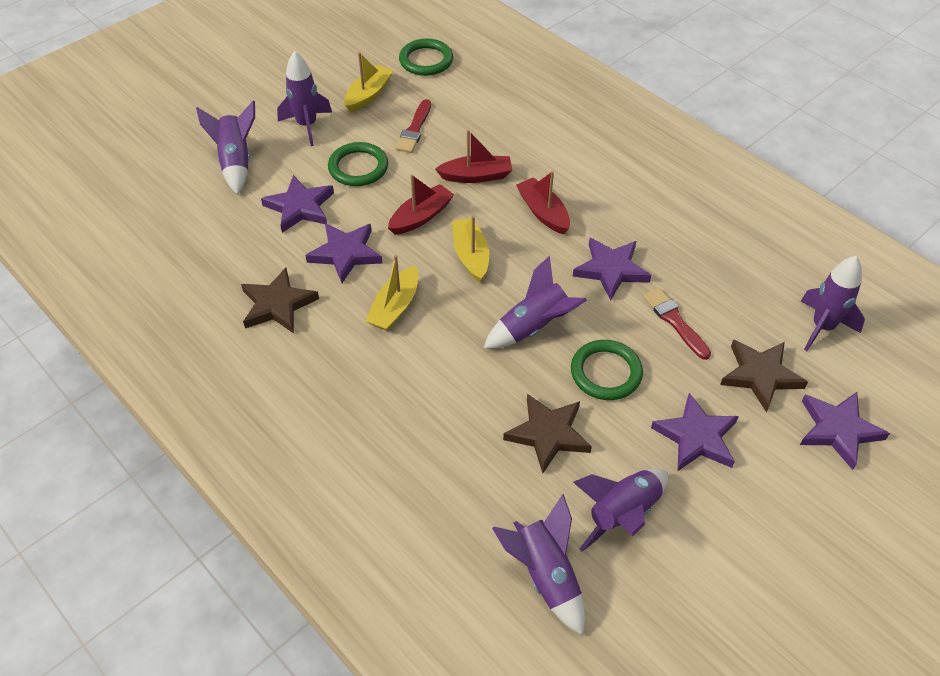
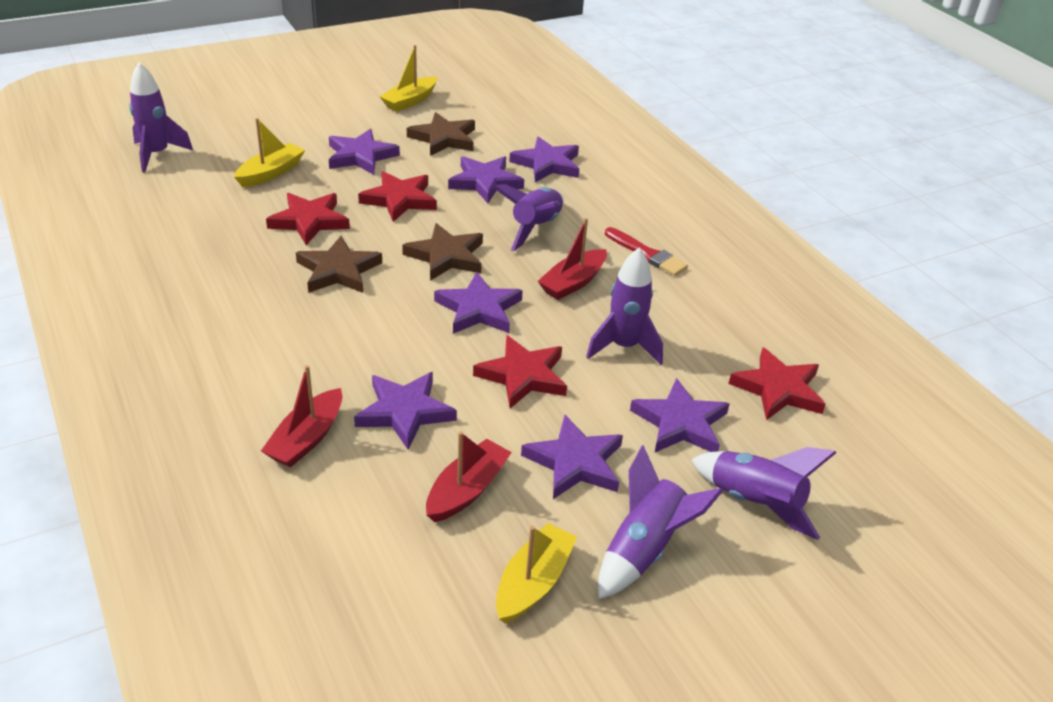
green ring: [328,142,388,186] [399,39,453,76] [571,340,643,400] = 3 -> none = 0
purple rocket: [196,100,255,195] [277,51,332,146] [483,256,587,349] [492,494,585,636] [573,469,668,551] [801,256,865,351] = 6 -> [129,63,193,173] [493,184,564,251] [586,248,663,365] [598,445,723,599] [691,447,836,540] = 5
purple star: [261,175,334,233] [305,223,383,283] [573,238,651,301] [651,393,739,471] [800,392,890,470] = 5 -> [329,129,400,175] [354,372,457,450] [434,272,523,334] [448,156,524,203] [509,136,579,182] [521,415,623,499] [630,378,729,452] = 7
red brush: [395,99,431,153] [643,288,711,360] = 2 -> [605,227,688,276] = 1
red star: none = 0 -> [266,193,350,245] [358,171,437,222] [473,335,567,408] [729,347,826,420] = 4

